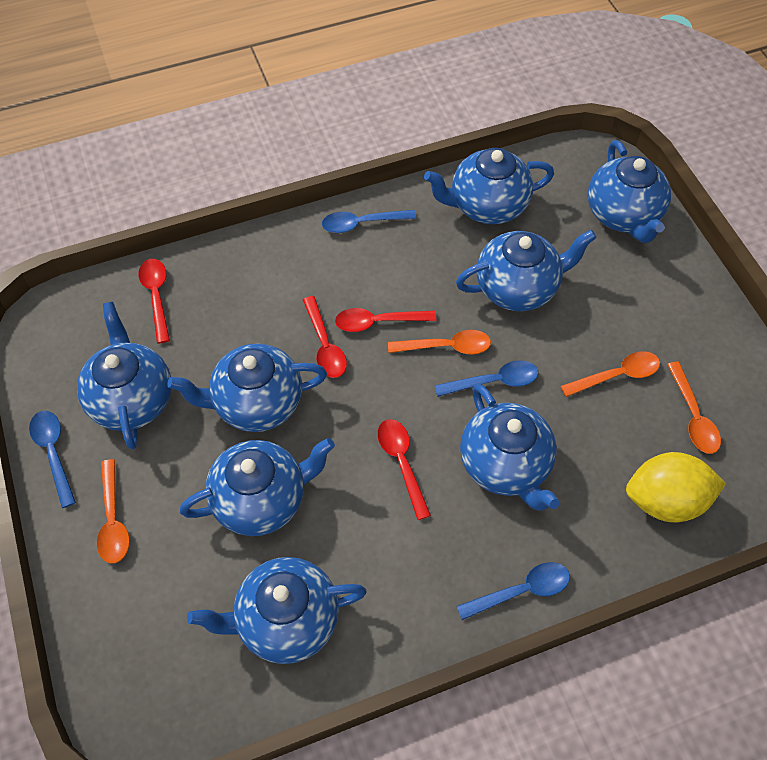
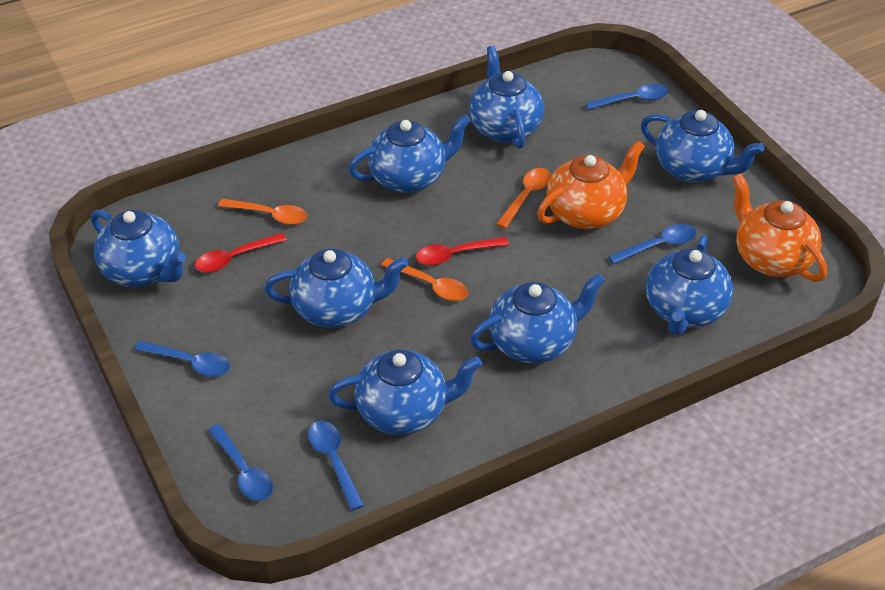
blue spoon: [29,411,76,508] [322,210,416,233] [434,360,538,397] [457,562,570,620] = 4 -> [135,341,231,377] [208,424,273,501] [308,421,364,511] [585,84,669,110] [608,224,696,264] = 5
orange spoon: [97,459,130,563] [388,330,491,354] [561,351,660,397] [667,362,721,454] = 4 -> [218,199,307,225] [381,258,468,301] [496,168,551,229] = 3
orange teapot: none = 0 -> [537,140,645,229] [732,174,827,282] = 2
red spoon: [138,259,170,344] [303,296,347,378] [335,308,436,332] [377,419,431,520] = 4 -> [195,233,287,272] [416,237,509,265] = 2
yellow lemon: [626,452,726,522] = 1 -> none = 0

